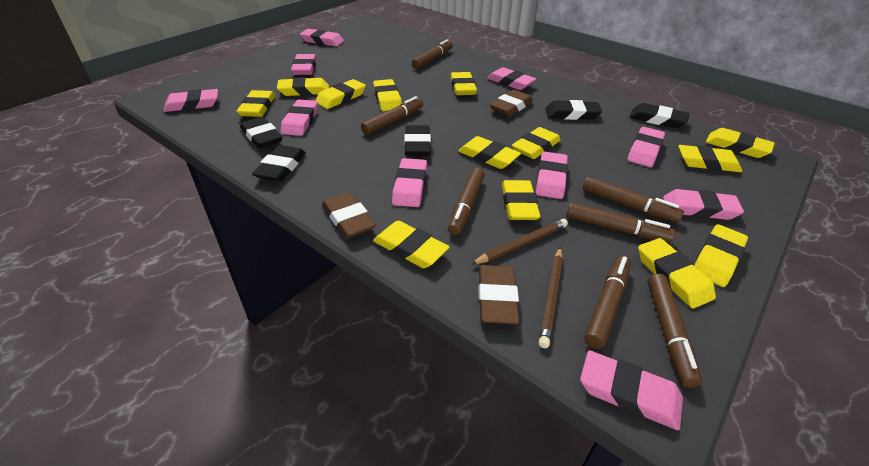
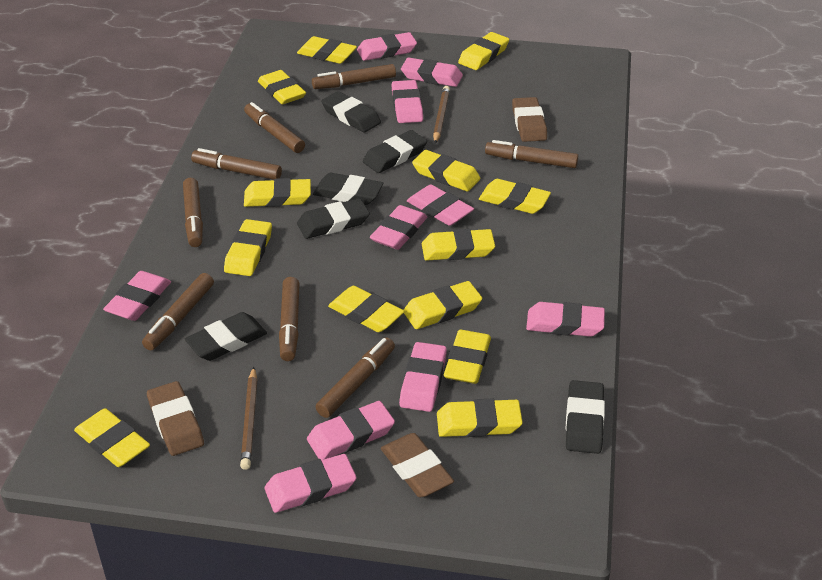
black eraser: [240,116,283,149] [252,145,306,182] [404,125,431,156] [545,100,602,120] [630,103,689,128] = 5 -> [185,312,267,361] [297,198,370,239] [313,173,384,205] [321,91,381,133] [363,130,427,173] [566,380,605,454] = 6
brown marker: [361,96,423,135] [412,39,453,69] [448,167,485,235] [566,202,675,243] [583,176,684,223] [584,256,631,349] [647,274,702,388] = 7 -> [142,273,214,350] [183,178,203,247] [191,148,282,180] [244,102,305,153] [279,277,300,361] [312,64,396,89] [316,338,395,418] [485,140,578,168] = 8

